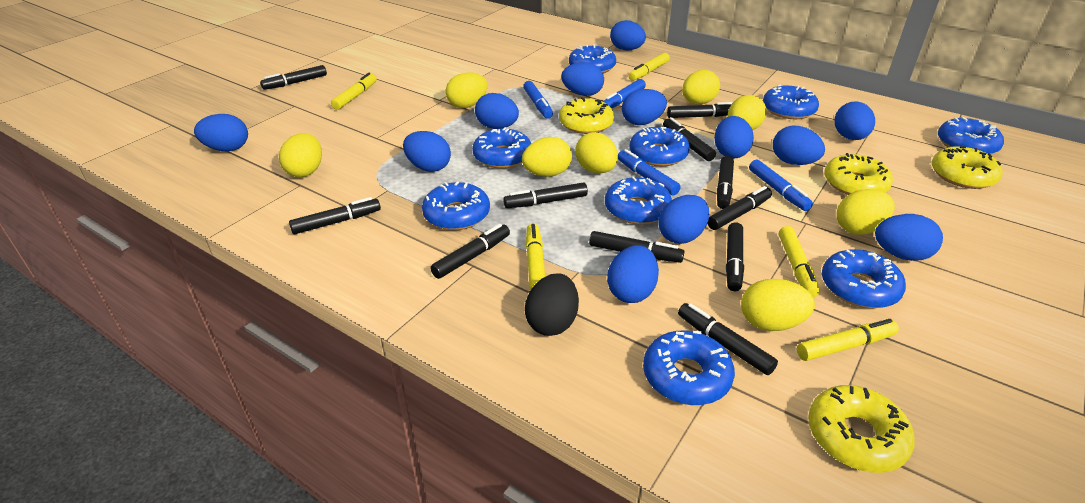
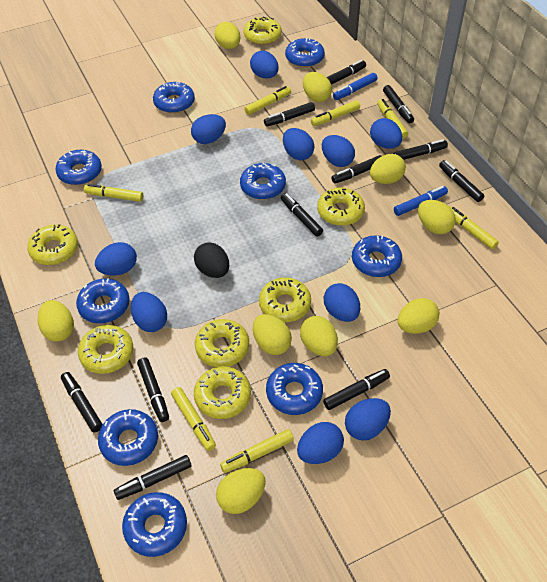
blue egg: [194,114,248,151] [403,131,451,172] [475,93,519,129] [561,62,604,96] [607,245,659,303] [610,20,646,51] [622,89,667,125] [658,195,709,244] [714,116,754,158] [773,126,825,165] [835,101,875,140] [875,214,943,261] = 12 -> [95,242,137,275] [131,292,167,332] [191,114,226,144] [250,51,279,78] [283,128,314,160] [297,422,344,464] [322,135,355,167] [324,283,360,322] [345,398,391,441] [370,118,402,149] = 10
blue marker: [523,81,553,119] [603,79,646,108] [618,149,681,196] [749,160,813,211] = 4 -> [333,73,378,100] [394,186,448,216] = 2
yellow donut: [559,97,614,134] [808,385,915,473] [824,153,893,195] [932,146,1003,189] = 4 -> [27,224,78,265] [78,325,133,374] [194,366,251,419] [195,319,249,367] [244,17,282,45] [259,277,311,322] [317,188,365,226] = 7
yellow egg: [279,133,322,178] [446,72,488,108] [522,137,572,177] [575,132,618,173] [682,70,720,104] [728,95,766,130] [741,279,815,331] [837,189,895,235] = 8 -> [37,300,74,342] [214,22,240,49] [216,468,266,514] [253,314,292,355] [300,316,338,356] [303,72,332,102] [370,154,406,184] [398,298,439,334] [418,200,456,234] = 9
yellow marker: [331,73,377,110] [526,224,545,290] [629,52,670,81] [779,226,820,297] [797,319,899,361] = 5 -> [84,184,143,202] [171,387,216,451] [220,429,294,473] [244,86,291,115] [311,100,360,126] [377,99,408,139] [450,206,499,249] = 7

